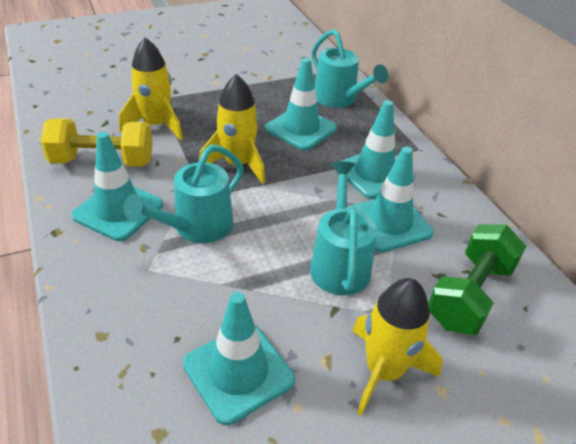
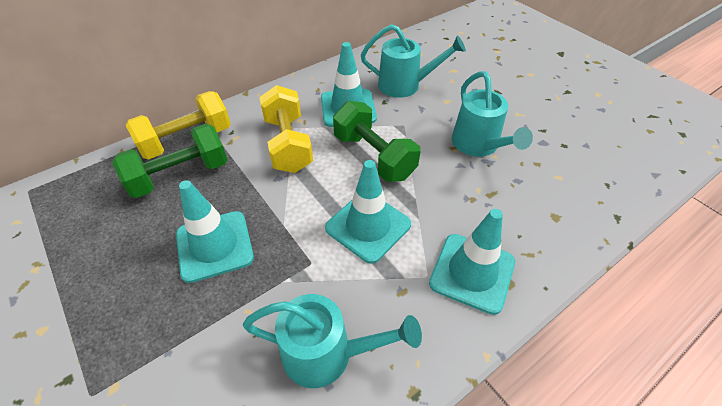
green dumbbell: [428,224,527,335] = 1 -> [112,124,228,198] [333,101,420,182] = 2
turquoise traffic cone: [71,132,163,241] [183,292,295,425] [265,58,337,150] [339,100,415,199] [349,147,434,252] = 5 -> [176,180,254,283] [321,42,377,127] [325,160,411,264] [429,209,515,315] = 4
yellow dumbbell: [41,118,153,167] = 1 -> [125,91,231,160] [260,85,313,173] = 2
yellow rocket: [119,37,183,141] [199,74,265,184] [352,278,443,416] = 3 -> none = 0

